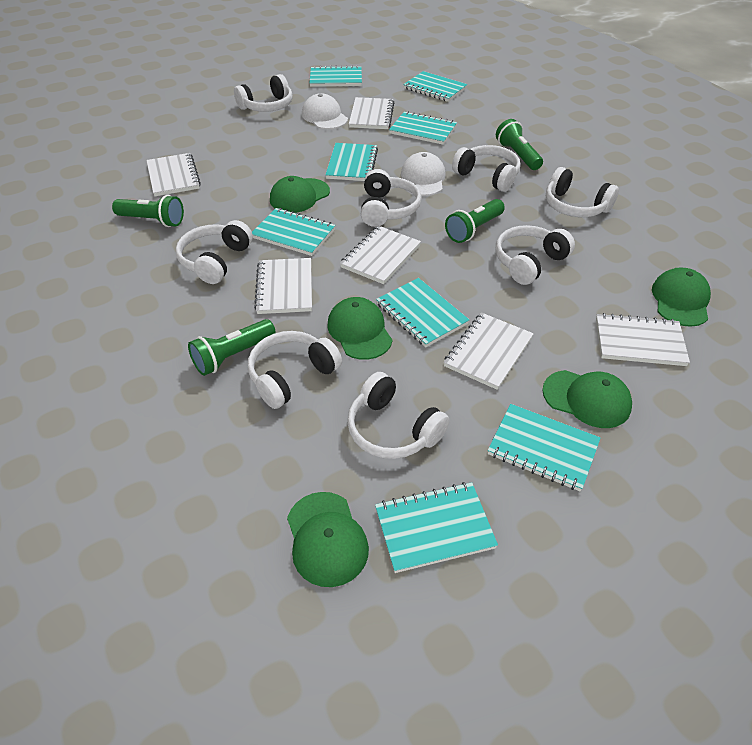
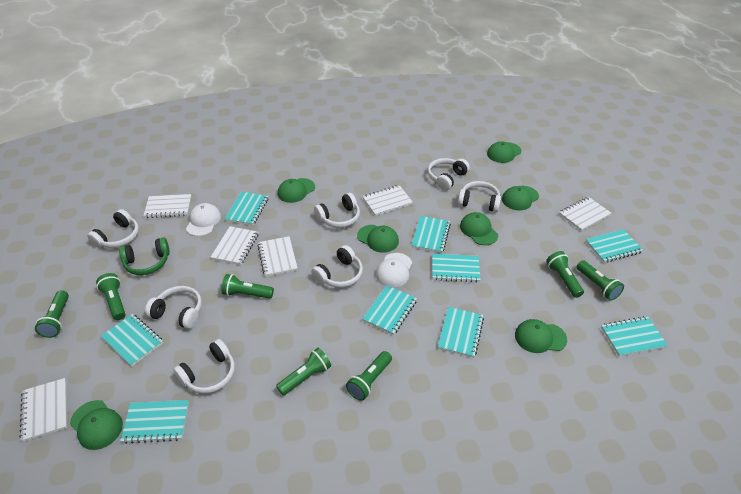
green cap: [270,176,330,213] [287,492,369,587] [327,297,393,360] [542,370,632,428] [652,267,711,327] = 5 -> [70,400,123,450] [278,178,315,203] [357,225,399,253] [460,212,498,245] [487,141,521,163] [502,186,539,210] [515,319,567,353] = 7
green flashlight: [112,195,184,227] [188,319,276,376] [445,199,505,243] [496,119,543,170] = 4 -> [35,290,69,338] [96,273,125,320] [221,274,274,299] [276,348,331,395] [346,351,392,401] [546,251,584,298] [577,260,624,301] = 7
green headphones: none = 0 -> [119,237,170,275] = 1
turquoise notebook: [252,208,336,256] [309,65,362,87] [325,143,378,181] [375,482,498,573] [376,278,469,347] [389,111,457,145] [403,71,467,102] [488,404,600,491] = 8 -> [101,314,163,366] [120,400,189,444] [225,192,268,226] [362,285,417,335] [411,216,451,253] [432,254,481,283] [438,307,484,358] [586,229,643,263] [601,316,668,357] = 9
white headphones: [176,220,253,284] [234,74,293,112] [248,331,342,409] [347,372,449,459] [361,169,421,227] [452,145,521,192] [496,225,575,285] [546,167,619,217] = 8 -> [87,209,139,248] [145,286,202,329] [173,339,235,394] [311,245,363,288] [314,193,360,228] [428,158,470,191] [458,181,501,212] = 7

